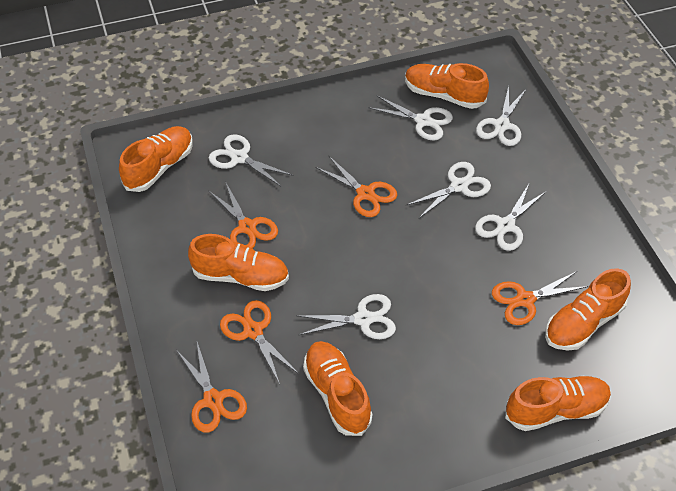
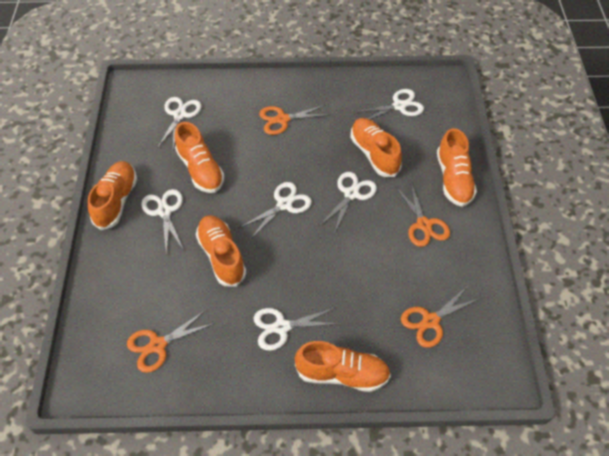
orange scissors: [177,342,247,433] [208,183,278,249] [220,300,299,384] [315,156,397,217] [492,271,589,325] = 5 -> [127,309,215,373] [259,104,330,135] [395,183,450,247] [401,286,481,348] = 4

